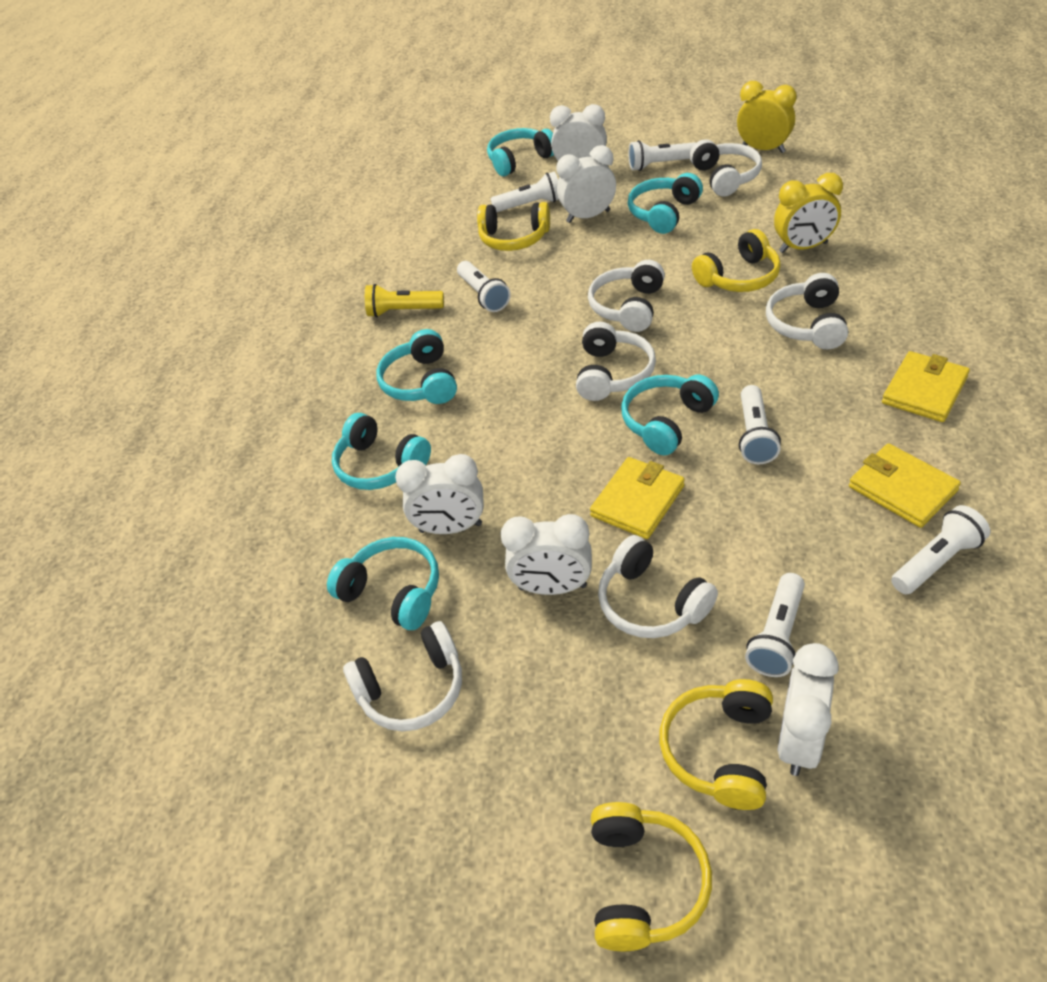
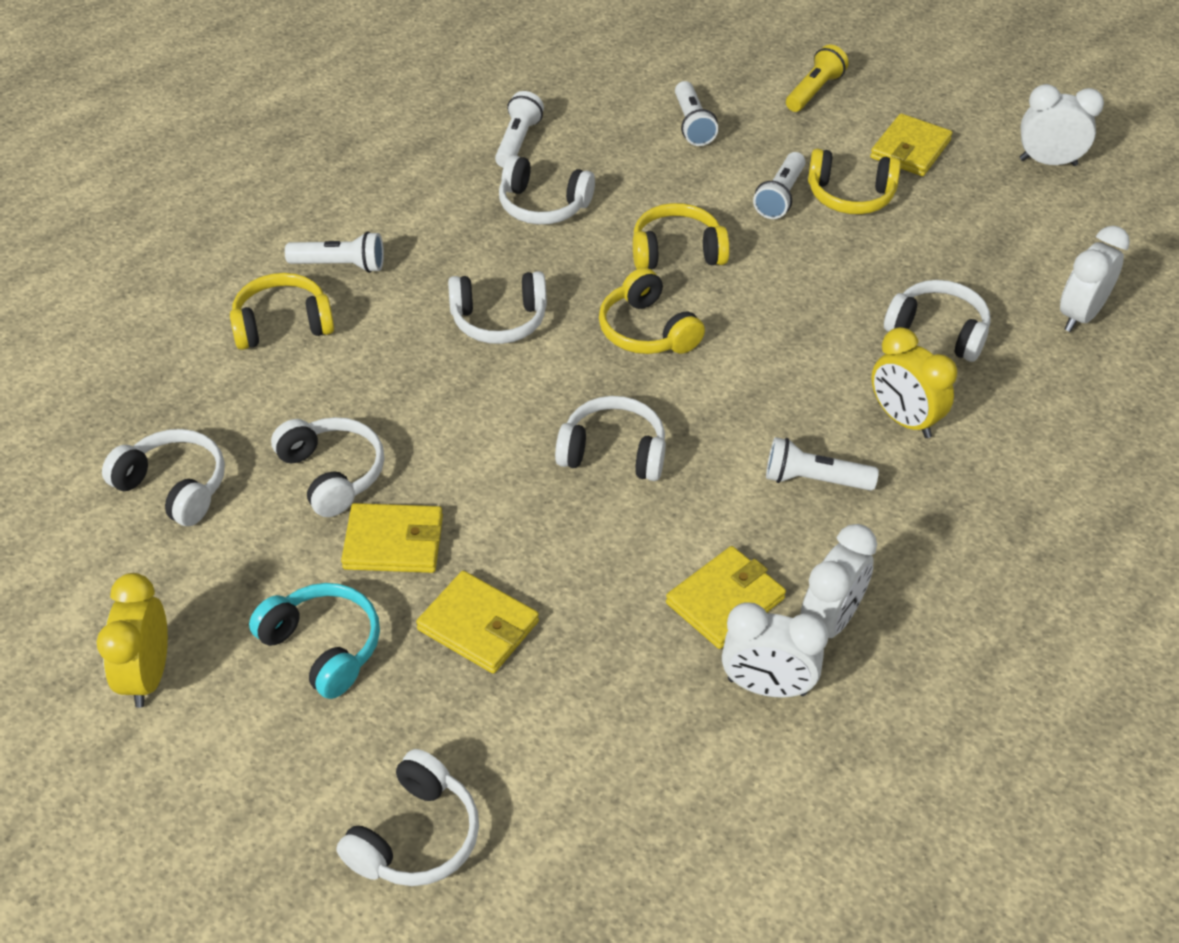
turquoise headphones: [327,537,439,630] [332,413,431,490] [376,329,457,404] [487,128,554,176] [621,374,719,455] [628,173,703,234] = 6 -> [249,583,380,699] = 1
white clock: [395,454,484,534] [500,514,592,595] [550,104,607,161] [556,145,616,223] [777,643,839,776] = 5 -> [722,603,829,698] [800,524,877,638] [1020,84,1104,166] [1060,226,1130,332] = 4
white flashlight: [457,261,511,312] [490,171,559,212] [628,140,696,171] [739,385,781,464] [745,573,805,677] [891,505,991,595] = 6 -> [285,231,384,273] [495,91,544,168] [675,81,718,146] [753,152,806,219] [766,437,879,491] = 5
white headphones: [343,621,462,731] [576,322,656,401] [588,260,665,332] [598,535,718,638] [690,139,762,196] [766,273,848,349] = 6 -> [102,429,225,526] [271,417,384,517] [336,749,479,886] [448,271,547,344] [499,155,595,225] [555,396,666,481] [884,280,991,362] = 7
yellow wallet: [590,457,685,539] [849,443,961,528] [882,351,970,422] = 3 -> [341,503,443,573] [416,571,539,674] [666,546,786,649] [870,114,952,176] = 4

